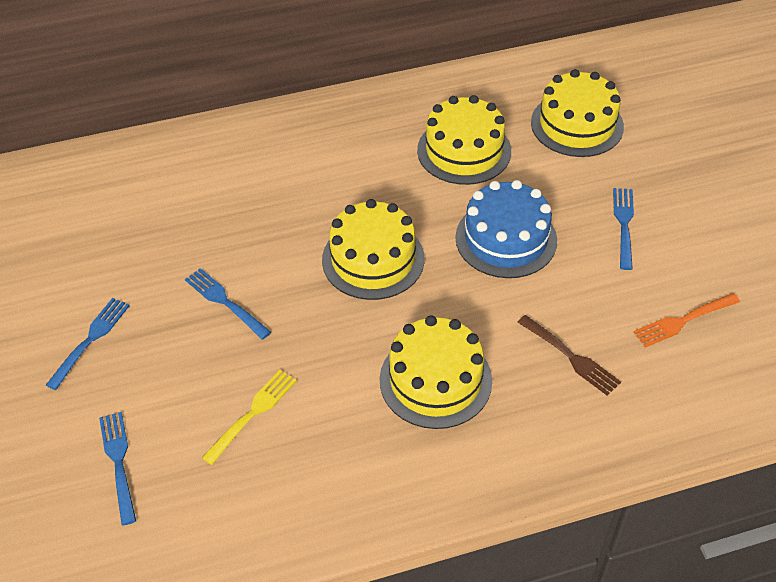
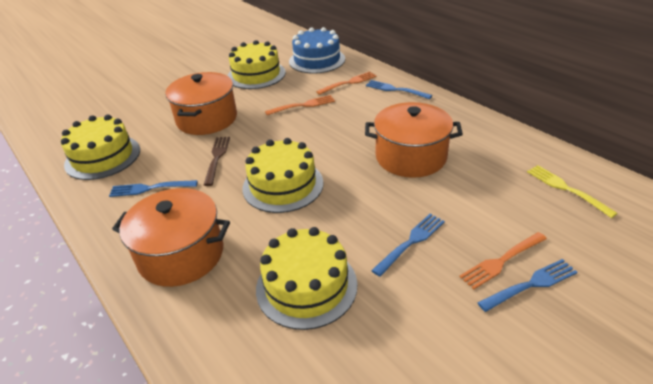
orange fork: [633,293,740,348] = 1 -> [265,95,335,115] [316,71,377,95] [459,232,547,289] = 3
orange pot: none = 0 -> [112,188,230,287] [165,72,237,135] [365,102,463,178] = 3

